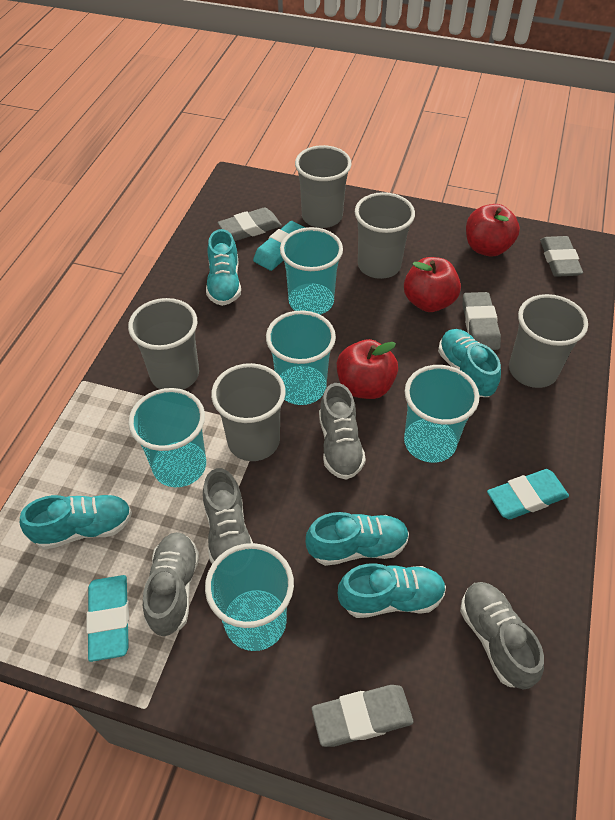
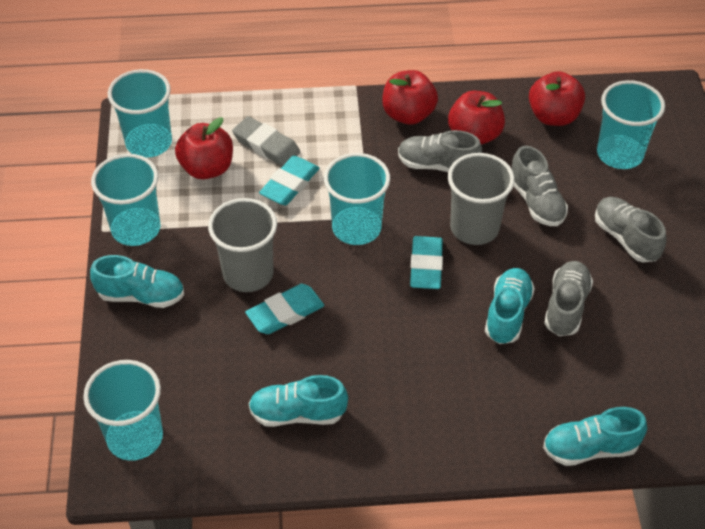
grey cup: [128,298,199,390] [211,363,286,461] [295,145,352,228] [355,192,415,279] [509,294,588,388] = 5 -> [208,198,277,292] [448,153,515,245] = 2
grey eraser: [217,207,282,241] [312,685,414,747] [463,292,501,350] [540,236,583,277] = 4 -> [232,116,300,166] = 1
red apple: [337,339,398,399] [404,257,461,312] [466,204,520,256] = 3 -> [175,117,233,179] [382,70,438,125] [448,91,505,145] [529,71,585,126] = 4
turquoise shoe: [20,495,132,550] [206,229,241,306] [306,512,409,566] [338,563,446,618] [438,329,501,397] = 5 -> [90,255,184,308] [249,375,348,427] [485,268,535,344] [543,407,647,466] = 4

